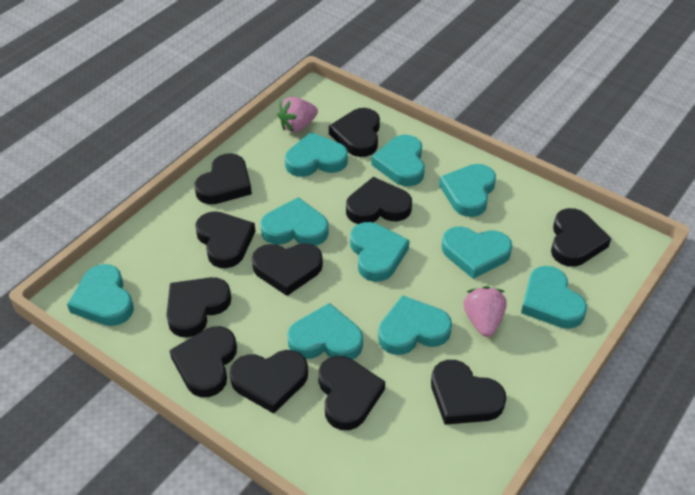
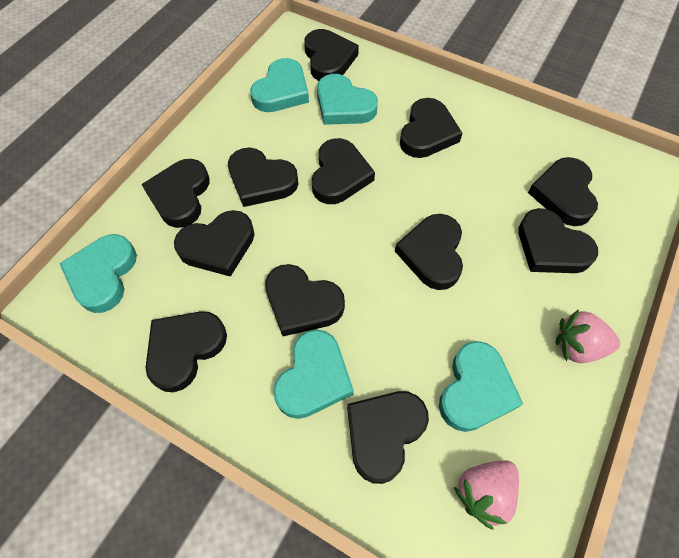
black heart: [166,277,231,337] [169,326,237,397] [195,153,252,204] [195,211,256,268] [230,350,308,414] [252,243,323,296] [318,356,385,430] [329,108,380,157] [346,177,412,224] [431,360,506,425] [551,208,611,267] = 11 -> [141,159,210,228] [146,311,227,392] [174,210,254,277] [228,147,298,207] [265,264,345,336] [304,29,359,81] [312,138,375,204] [347,391,429,484] [395,214,463,290] [400,98,462,158] [518,208,598,273] [528,157,598,226] = 12
turquoise heart: [67,264,134,326] [260,197,329,246] [285,132,348,177] [287,303,363,360] [350,222,410,282] [371,135,425,186] [378,295,452,355] [439,164,496,217] [442,226,512,279] [521,266,587,329] = 10 -> [59,234,137,313] [250,58,309,112] [273,330,354,419] [317,74,378,125] [439,341,523,432] = 5

